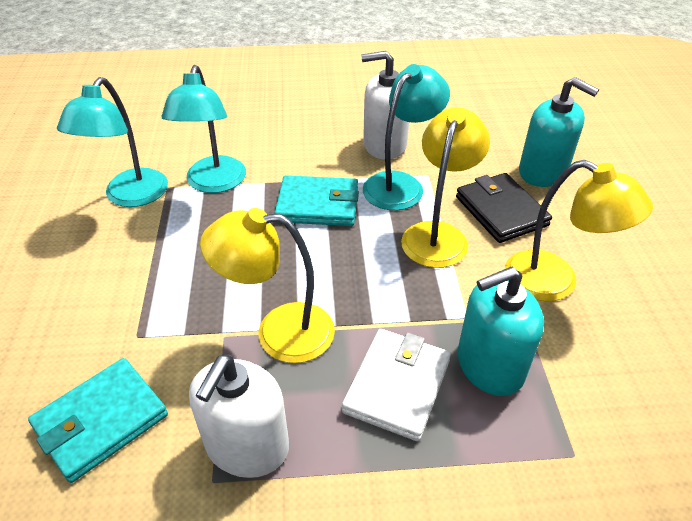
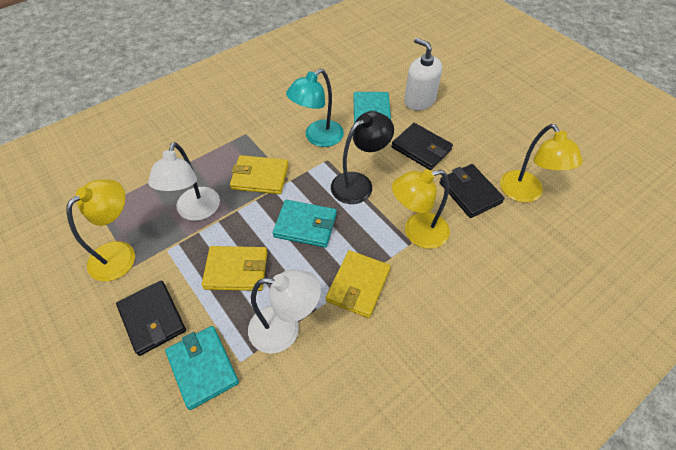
black lamp: none = 0 -> [331,111,394,204] = 1
black wallet: [456,173,552,243] = 1 -> [116,281,186,356] [391,123,453,170] [439,164,505,218] = 3
turquoise lamp: [57,77,168,207] [162,65,246,193] [363,64,450,210] = 3 -> [286,69,344,147] = 1
turquoise soap dispenser: [458,267,544,396] [519,77,599,187] = 2 -> none = 0
turquoise wallet: [28,358,168,483] [275,175,359,226] = 2 -> [165,326,239,410] [273,200,337,248] [353,92,391,124] = 3
white lamp: none = 0 -> [148,142,220,221] [248,269,321,354] = 2
white soap dispenser: [189,354,289,478] [361,51,409,160] = 2 -> [404,38,442,111] = 1
white wallet: [342,329,451,441] = 1 -> none = 0
yellow wallet: none = 0 -> [202,246,267,291] [230,155,288,194] [326,250,391,318] = 3

